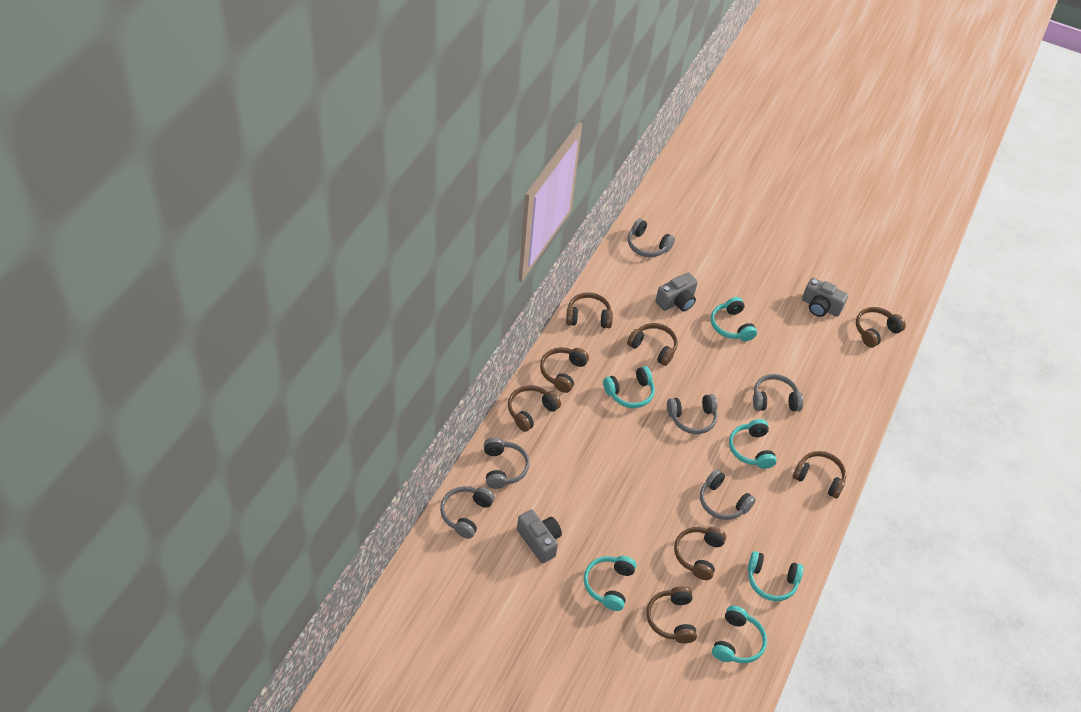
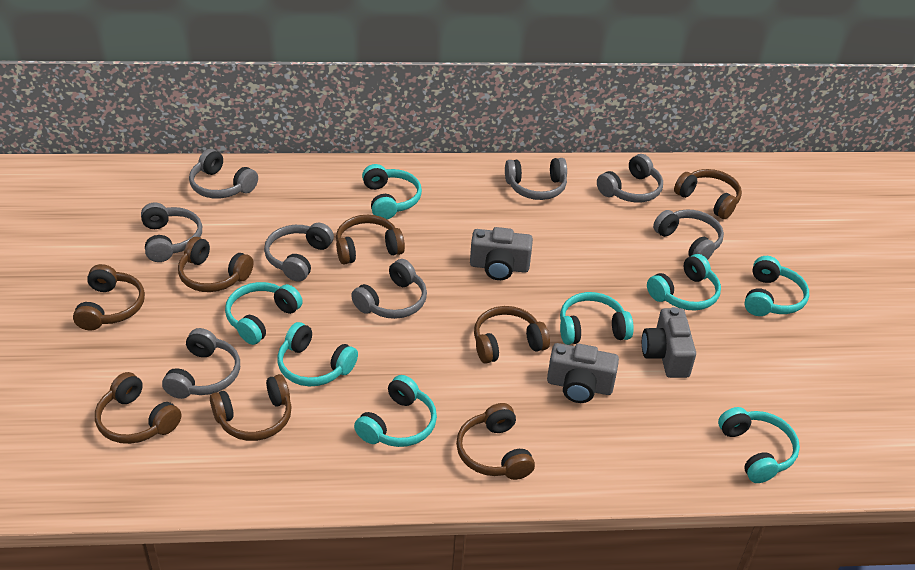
grey headphones: [440,486,495,539] [484,437,530,489] [628,219,675,257] [667,394,718,434] [700,469,756,520] [753,374,803,411] = 6 -> [141,203,202,262] [162,328,240,399] [189,149,258,199] [264,223,334,282] [351,259,427,319] [505,158,567,200] [597,154,663,202] [653,210,724,260] = 8
turquoise headphones: [584,556,636,611] [603,366,655,408] [711,297,757,341] [712,606,767,663] [729,419,777,469] [748,551,804,601] = 6 -> [225,282,303,345] [277,322,358,387] [354,375,437,447] [362,164,422,219] [560,292,634,345] [647,254,721,311] [718,407,800,483] [744,256,809,316] = 8

